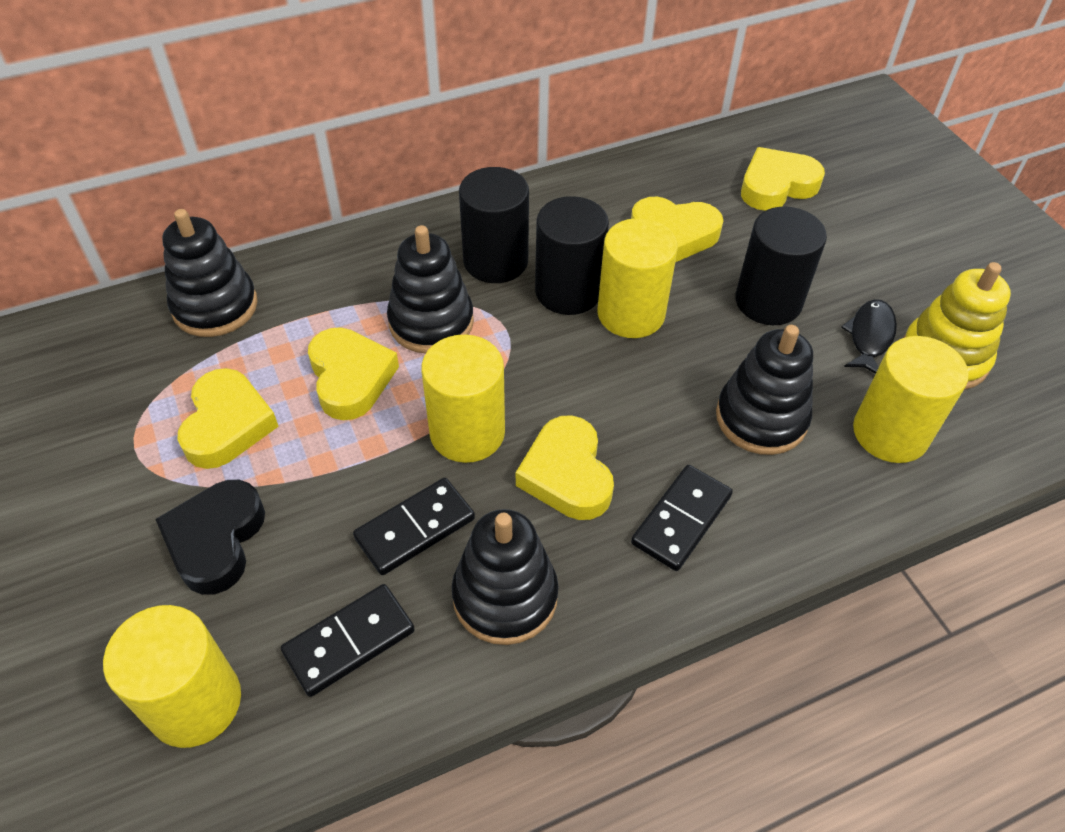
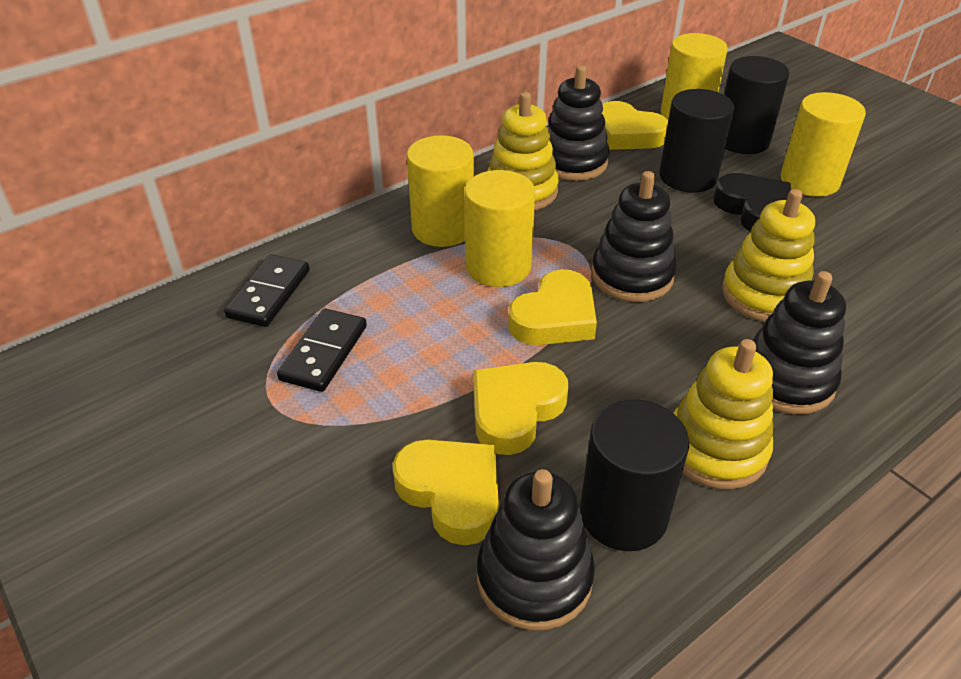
black domino: [281,584,415,697] [353,478,475,575] [631,465,733,571] = 3 -> [224,254,310,327] [277,308,367,392] = 2
black fish: [841,299,897,374] = 1 -> none = 0
yellow heart: [177,368,279,469] [308,327,399,420] [516,415,614,520] [631,197,723,262] [741,147,825,211] = 5 -> [393,440,499,545] [473,362,568,455] [508,269,597,345] [602,101,668,150] = 4
yellow stacking toy: [903,262,1011,390] = 1 -> [487,92,559,210] [673,339,773,489] [722,189,815,322] = 3

